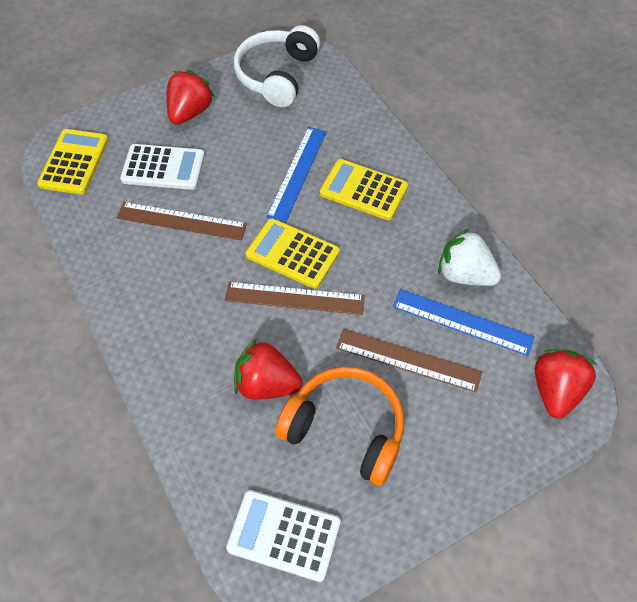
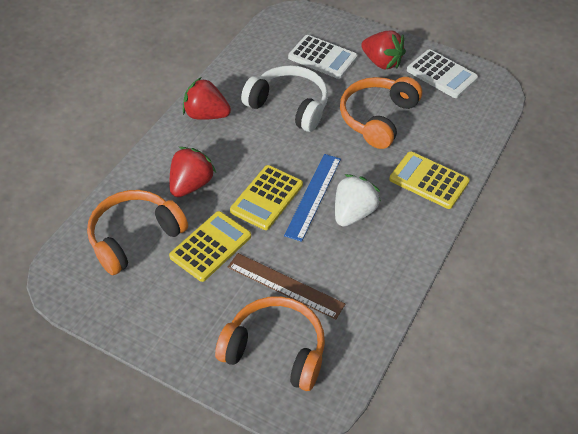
blue ruler: [266,127,326,223] [393,289,534,356] = 2 -> [284,154,341,242] = 1
brown ruler: [117,202,247,240] [225,282,365,315] [336,329,482,392] = 3 -> [228,253,345,319] = 1
orange headphones: [275,367,404,486] = 1 -> [87,190,188,275] [215,296,325,391] [340,77,422,149] = 3

